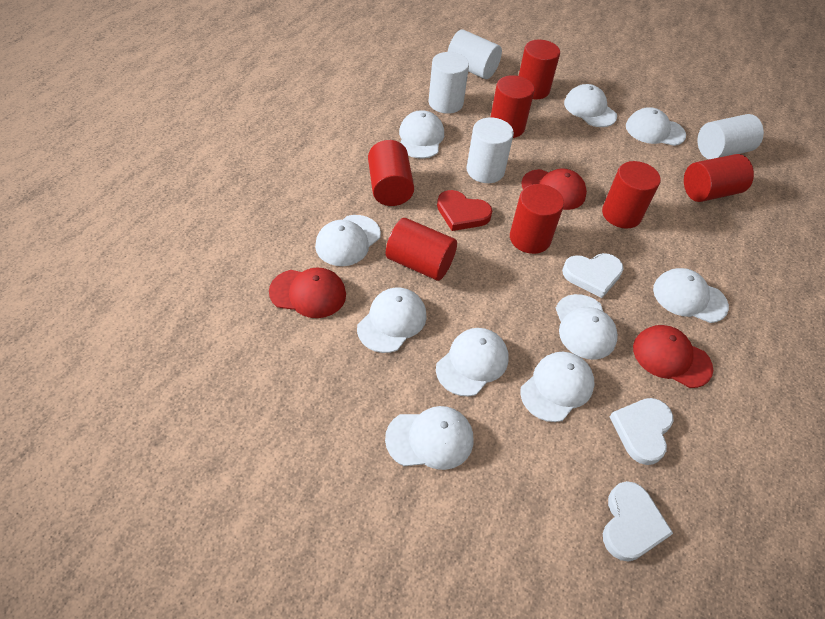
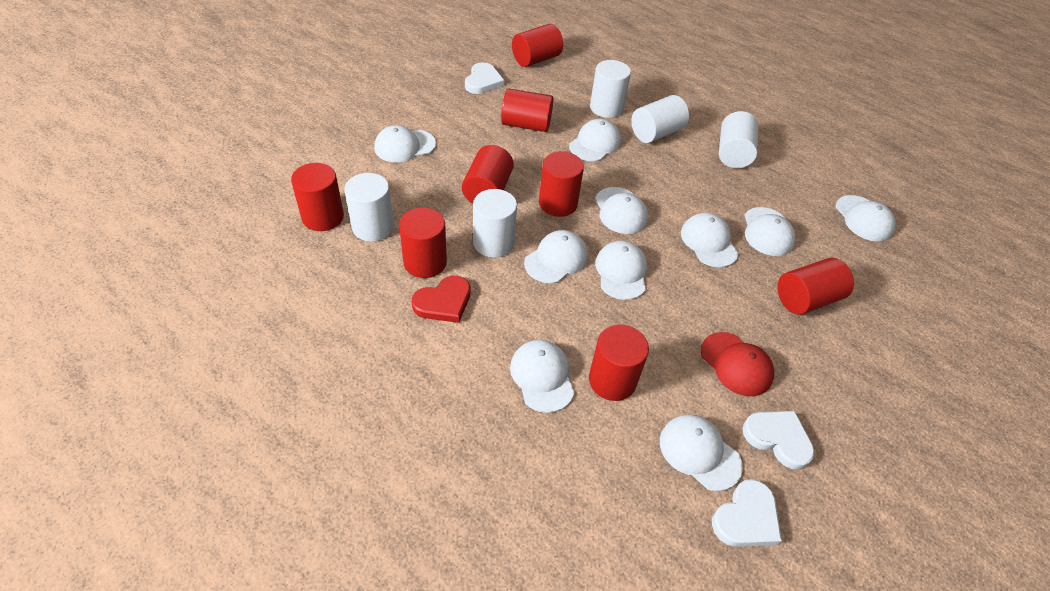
red cap: [269,267,346,318] [521,168,587,210] [633,325,713,388] = 3 -> [701,332,774,396] = 1
red cylinder: [368,140,414,206] [386,218,457,281] [490,75,535,138] [510,184,564,254] [519,40,560,99] [602,161,661,229] [684,154,754,202] = 7 -> [291,163,344,231] [399,207,447,278] [462,145,514,204] [501,88,553,132] [512,24,563,67] [539,151,584,217] [589,325,649,401] [777,258,854,315] = 8
white cylinder: [428,52,469,114] [448,30,502,79] [467,117,514,183] [697,114,764,159] = 4 -> [345,173,394,242] [473,189,517,258] [590,60,631,118] [631,95,689,143] [719,111,758,168] = 5

